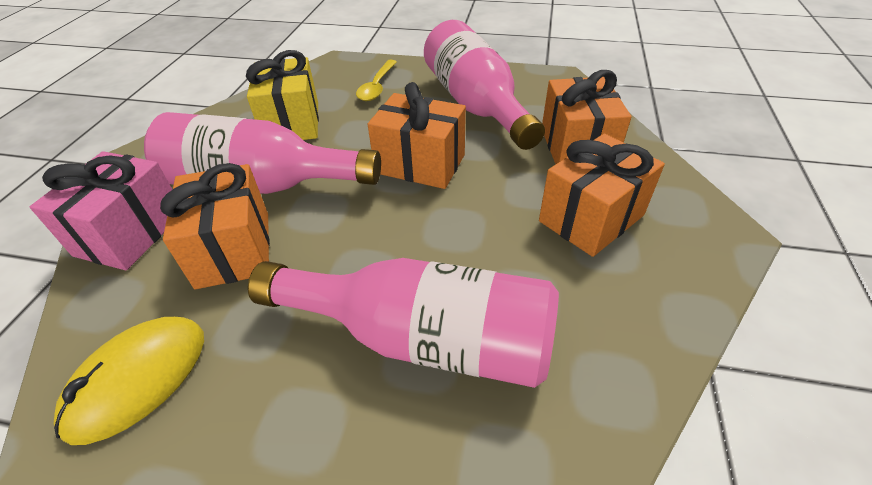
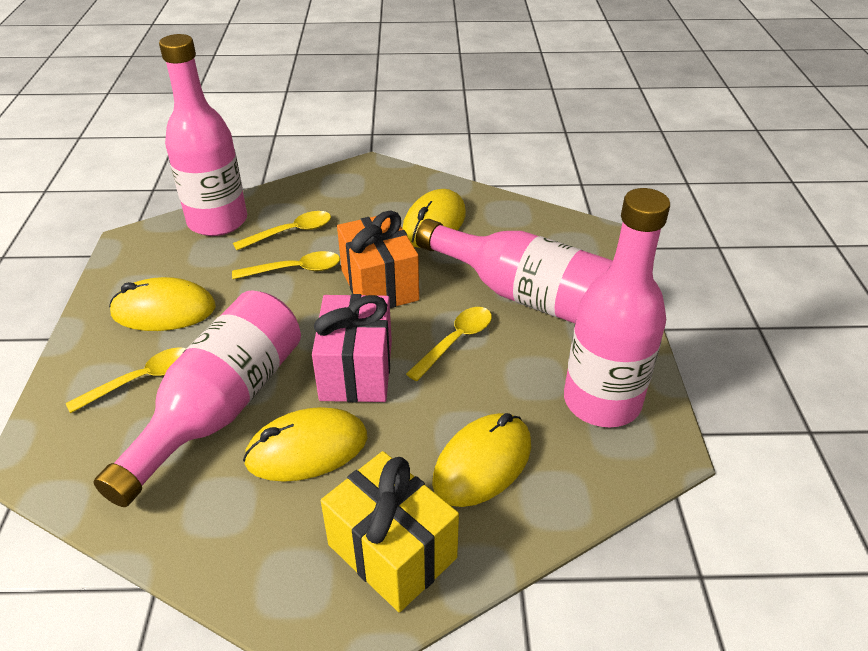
orange gift: [160,163,270,289] [368,82,466,189] [539,134,665,257] [542,70,631,164] = 4 -> [337,211,419,308] = 1
pink bottle: [144,112,381,194] [248,258,559,388] [424,20,545,150] = 3 -> [93,290,301,507] [159,34,247,236] [416,219,613,323] [564,188,670,427] = 4
yellow mouse: [53,317,204,445] = 1 -> [109,277,216,331] [243,407,367,482] [402,189,466,248] [432,413,531,507] = 4
yellow spoon: [356,60,397,101] = 1 -> [66,348,186,413] [232,251,340,279] [233,211,331,250] [406,307,492,381] = 4

